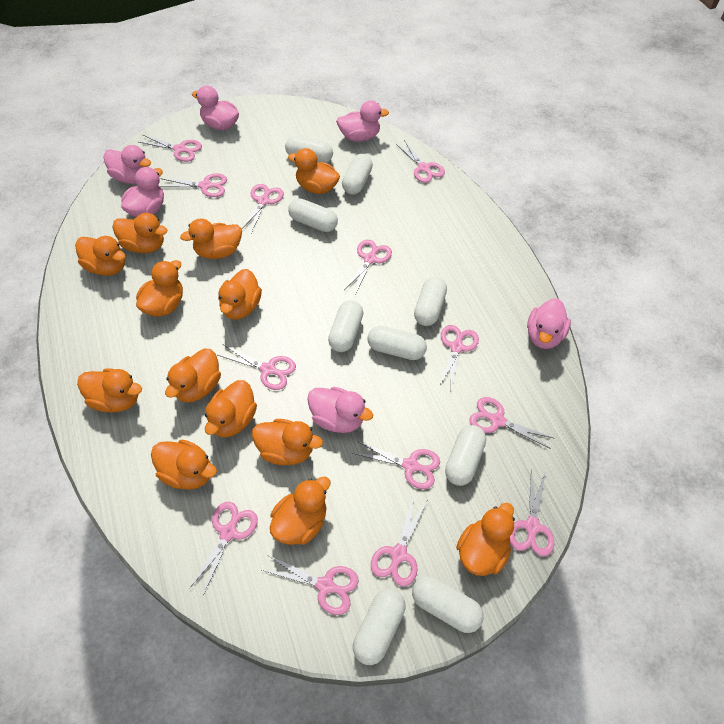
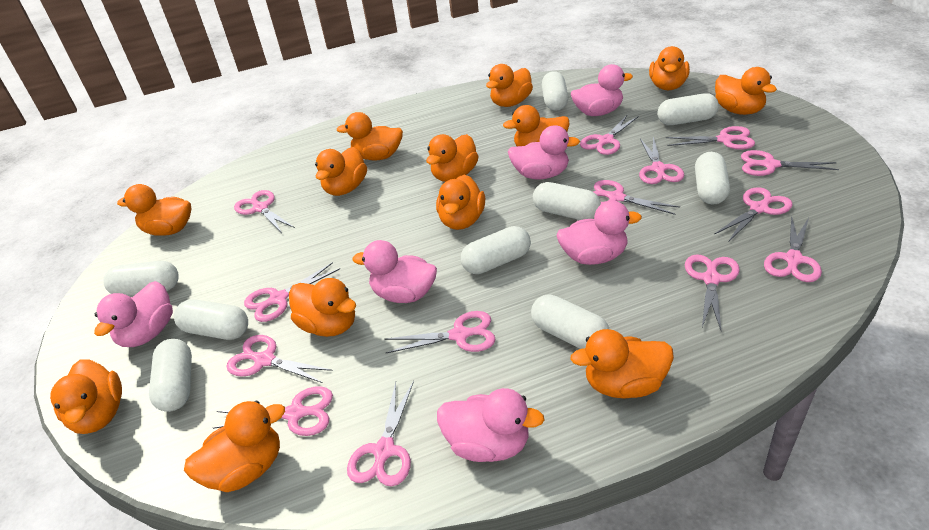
pink scissors: [139,135,202,162] [160,173,227,197] [189,502,258,595] [218,345,296,390] [242,184,284,233] [262,556,359,615] [344,240,392,294] [352,441,440,489] [371,496,427,586] [396,140,445,183] [439,325,479,388] [470,397,553,449] [510,469,554,556] = 13 -> [213,386,333,436] [226,335,333,383] [234,190,295,233] [244,262,340,322] [347,381,414,486] [385,311,496,353] [580,114,639,155] [593,180,680,215] [639,137,684,184] [666,126,755,150] [685,254,740,330] [714,187,793,242] [741,150,839,176] [764,216,822,282] = 14

